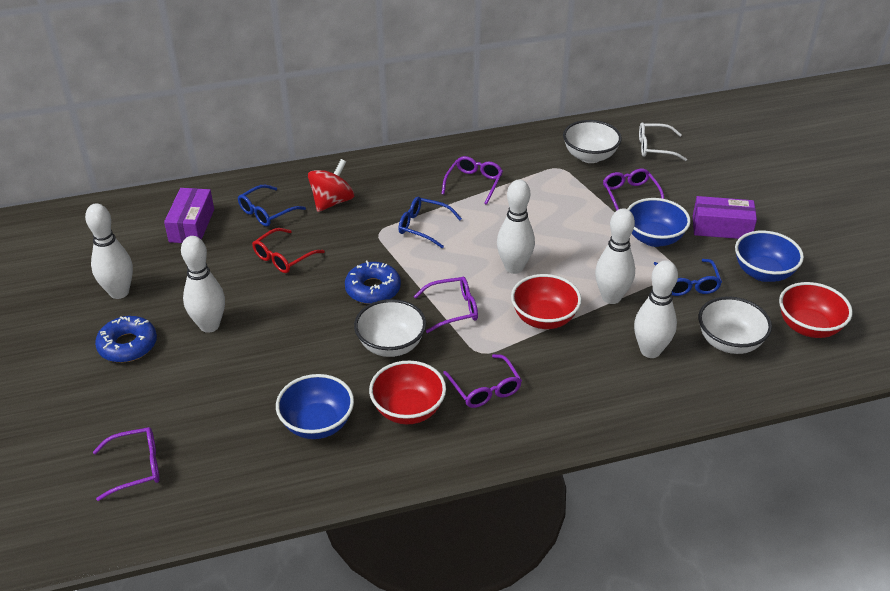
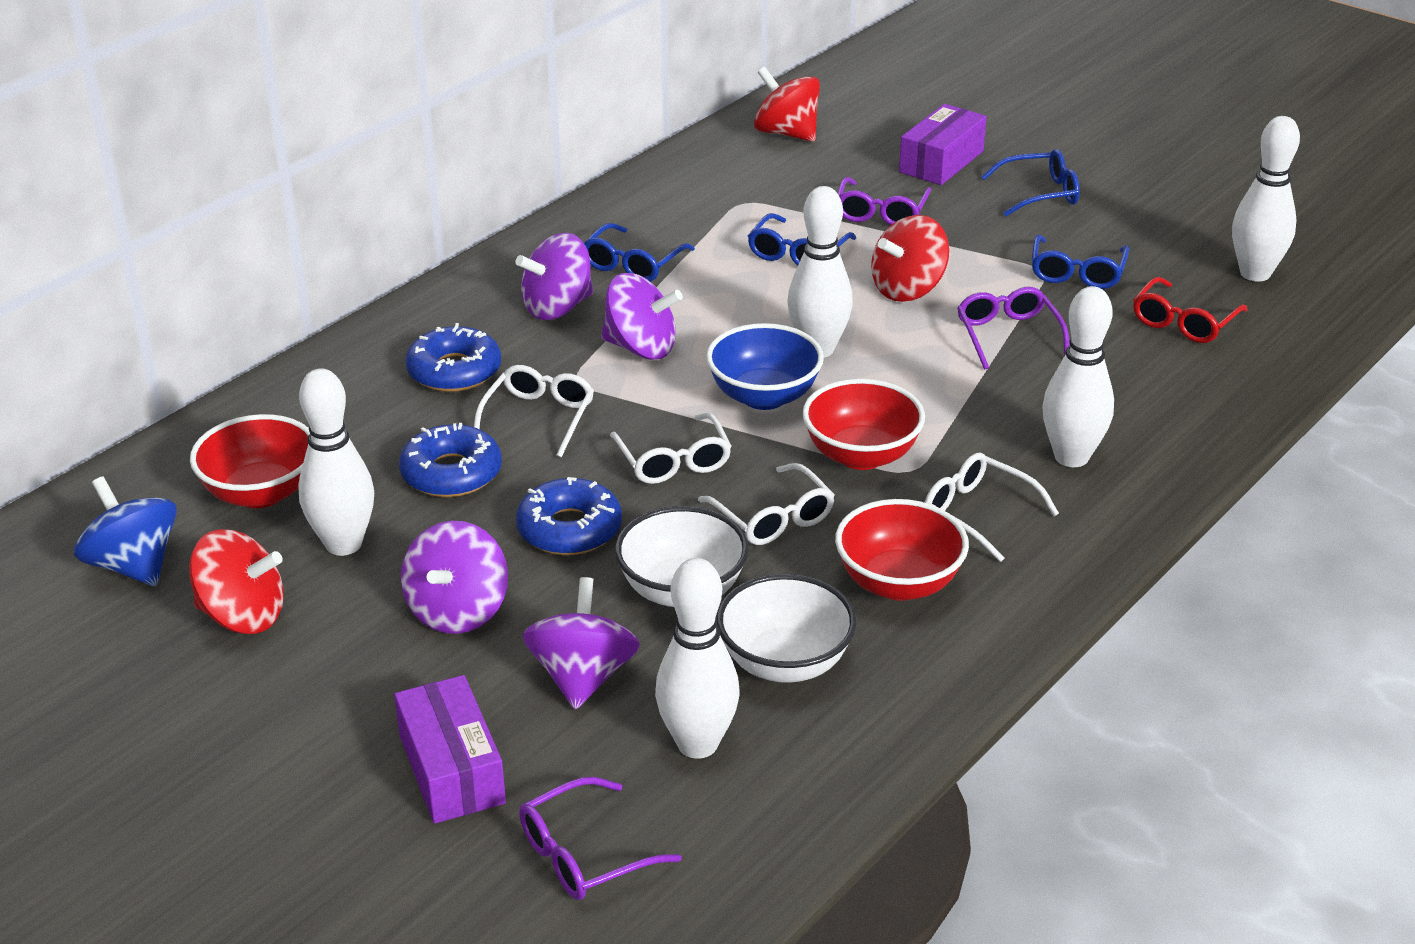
blue bowl: [276,374,354,439] [628,198,691,247] [735,231,804,282] = 3 -> [706,323,824,410] = 1
blue donut: [95,316,157,363] [345,261,401,304] = 2 -> [399,423,502,497] [406,323,501,392] [516,477,622,555] = 3
blue glasses: [238,185,306,226] [398,197,462,248] [654,259,722,296] = 3 -> [584,223,695,282] [748,213,856,266] [981,149,1080,216] [1031,235,1129,289] = 4
blue spinning top: none = 0 -> [74,476,177,586] = 1
purple glasses: [93,427,159,501] [414,277,478,333] [442,156,503,205] [443,354,522,408] [603,169,664,210] = 5 -> [519,777,682,900] [837,177,931,225] [957,287,1070,370] = 3
purple spinning top: none = 0 -> [401,521,508,634] [515,233,593,320] [523,577,640,710] [601,273,683,360] = 4
red spinning top: [308,159,354,212] = 1 -> [189,529,284,634] [754,67,820,142] [871,215,949,302] = 3
white bowl: [354,299,426,357] [563,120,622,163] [698,296,772,354] = 3 -> [615,506,749,607] [717,574,856,683] = 2
white glasses: [639,122,687,161] = 1 -> [474,365,594,457] [610,413,731,484] [698,463,835,545] [924,452,1059,562] = 4

